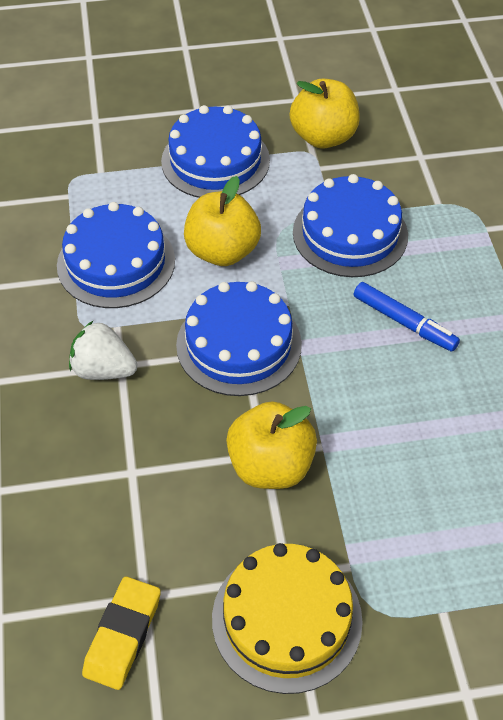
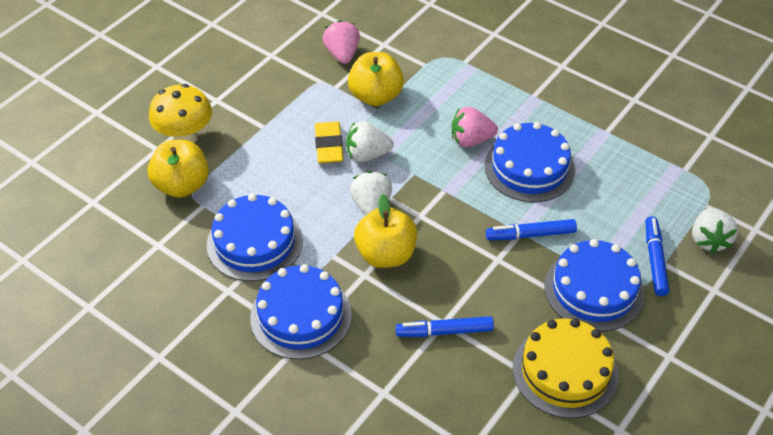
blue marker: [354,282,460,352] = 1 -> [396,316,494,337] [486,219,577,240] [646,216,669,296] = 3
pink strawberry: none = 0 -> [323,20,360,64] [452,107,498,147] = 2
white strawberry: [69,321,138,380] = 1 -> [346,121,394,162] [350,171,392,216] [692,208,738,253] = 3
yellow mushroom: none = 0 -> [149,84,212,143] = 1

